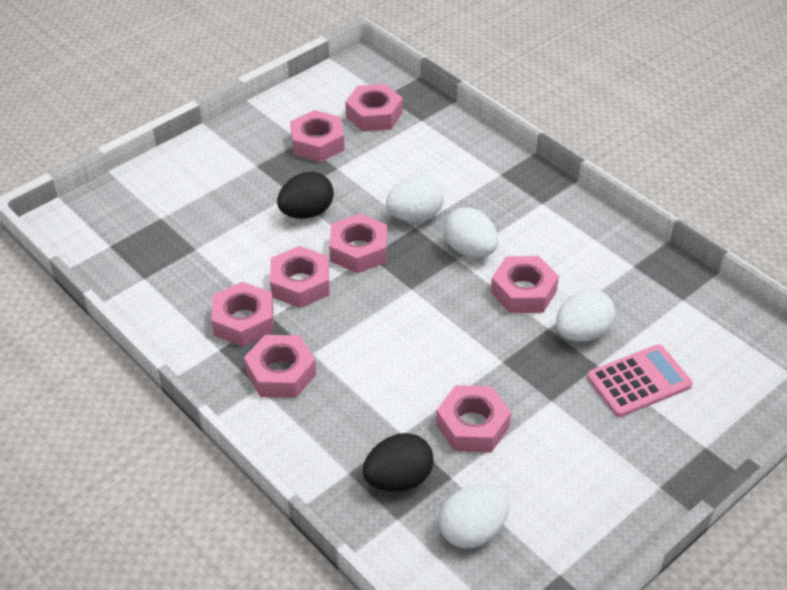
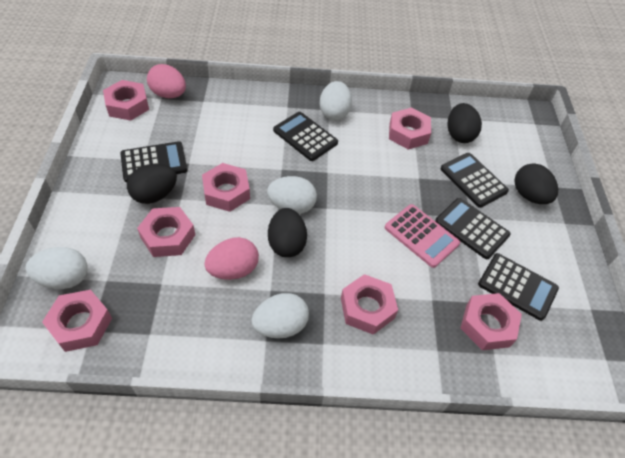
black calculator: none = 0 -> [120,141,187,182] [273,112,338,161] [435,198,511,259] [440,153,509,208] [478,253,559,321] = 5
black egg: [277,171,334,219] [363,433,434,492] = 2 -> [127,164,177,204] [268,208,307,257] [448,103,482,143] [514,163,558,204] = 4
pink egg: none = 0 -> [147,64,186,98] [204,237,259,280] = 2
pink nut: [211,282,274,347] [244,335,316,398] [270,246,329,308] [290,110,345,162] [329,213,387,274] [345,84,403,131] [436,385,511,452] [491,256,559,313] = 8 -> [42,290,112,352] [103,80,149,121] [137,207,195,257] [202,163,250,212] [341,274,398,335] [389,108,431,150] [460,293,522,350] = 7

